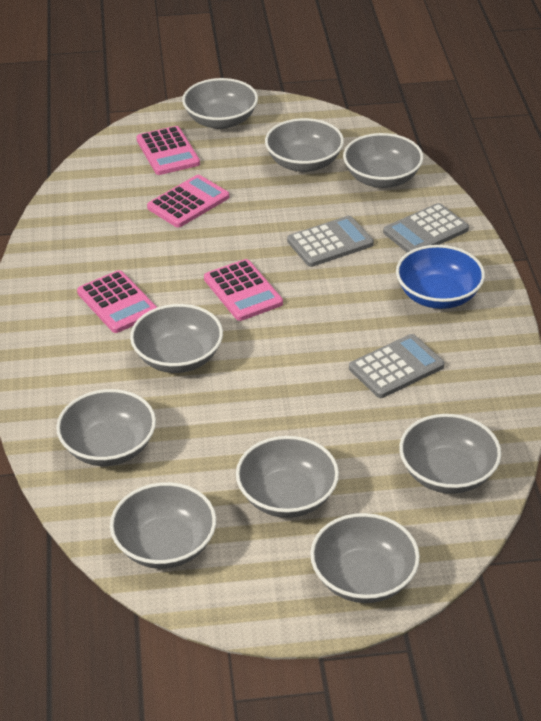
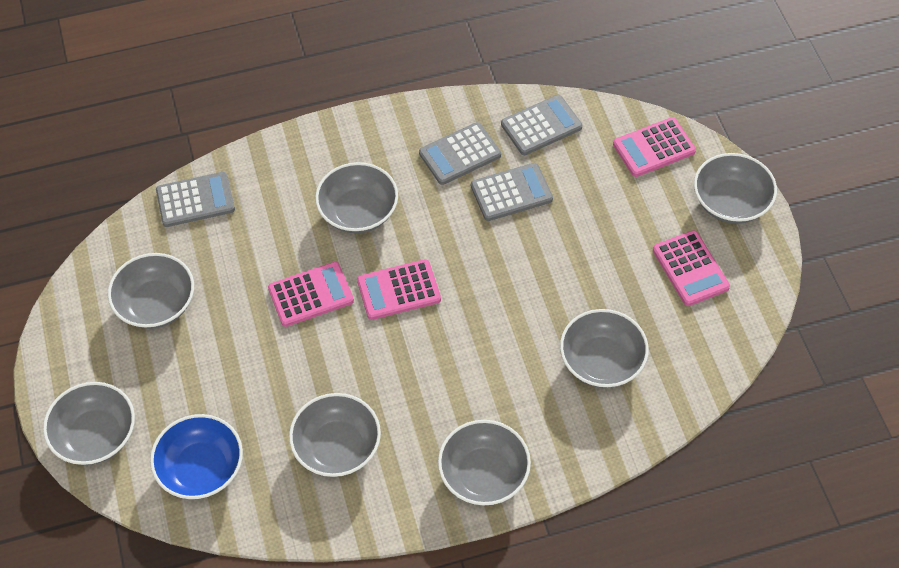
grey bowl: [56,389,156,466] [110,482,216,569] [130,304,223,373] [182,78,258,129] [236,436,339,518] [265,118,344,172] [310,513,420,603] [343,133,423,188] [399,414,501,494] = 9 -> [43,382,135,465] [108,253,194,329] [289,393,381,477] [315,162,398,233] [438,420,531,505] [560,309,649,388] [694,153,777,224] = 7
grey calculator: [287,216,374,267] [349,334,445,398] [383,203,469,253] = 3 -> [156,172,235,227] [419,122,501,185] [471,163,553,221] [501,95,582,155] = 4

